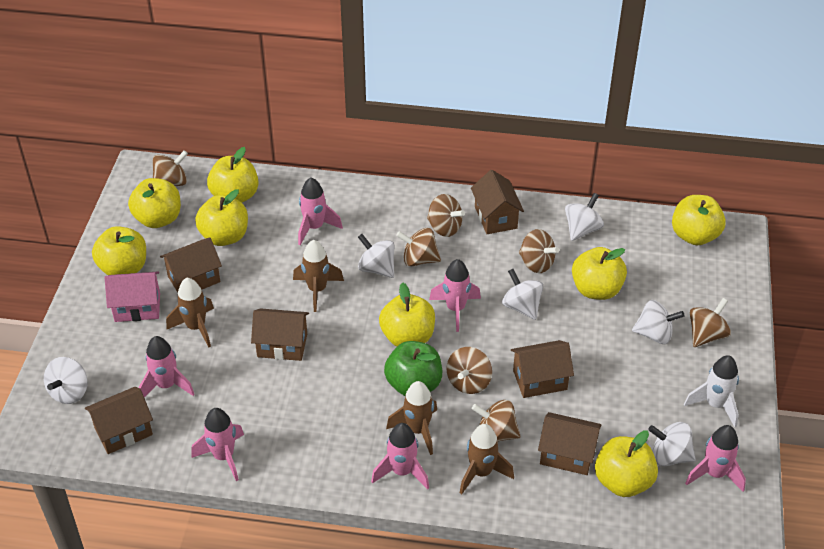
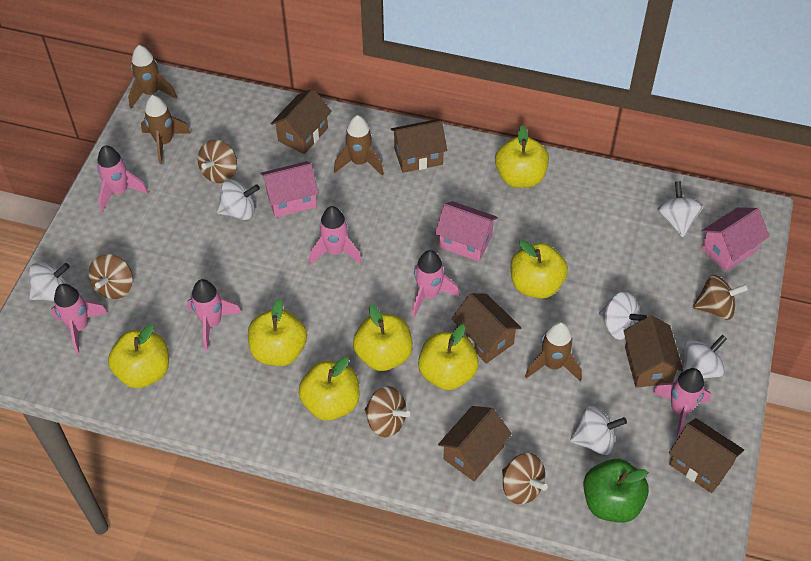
brown spinning top: [153,150,188,186] [396,228,441,266] [427,194,465,237] [446,347,492,394] [472,400,520,442] [519,229,559,273] [690,298,731,347] = 7 -> [89,254,133,299] [198,140,237,183] [364,386,410,437] [502,453,548,505] [693,275,749,320] = 5
pink house: [105,271,160,322] = 1 -> [261,161,319,218] [435,201,498,261] [701,207,770,271] = 3
white rocket: [684,355,739,427] = 1 -> none = 0
yellow apple: [92,226,146,275] [128,178,181,228] [195,189,248,246] [207,147,259,203] [379,282,435,346] [572,247,627,300] [595,430,658,497] [672,195,726,245] = 8 -> [108,324,169,388] [248,299,307,366] [298,357,360,421] [353,305,413,371] [418,324,479,390] [495,125,549,188] [511,240,568,299] = 7

